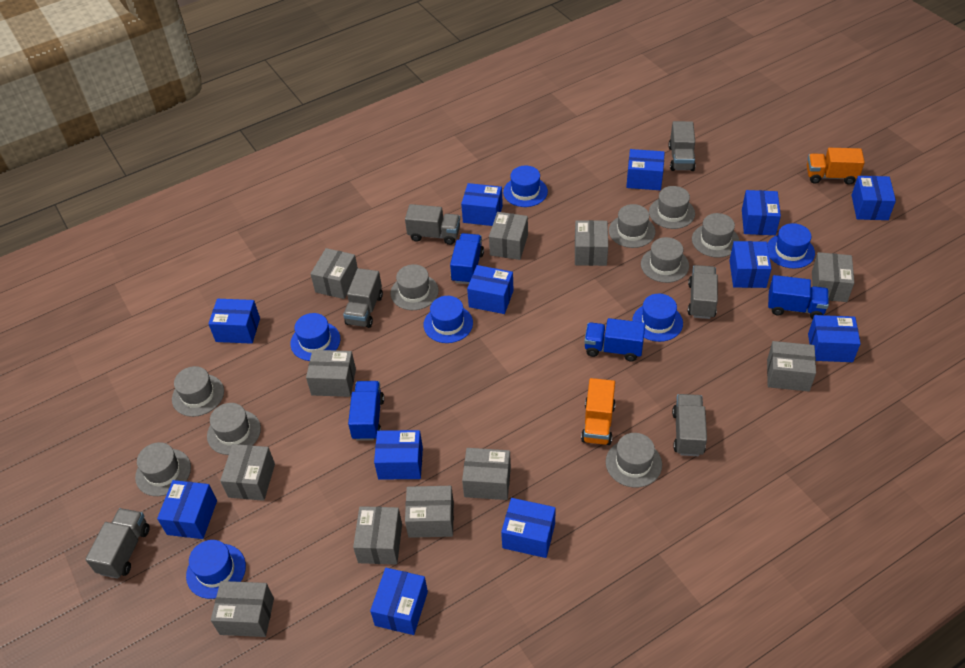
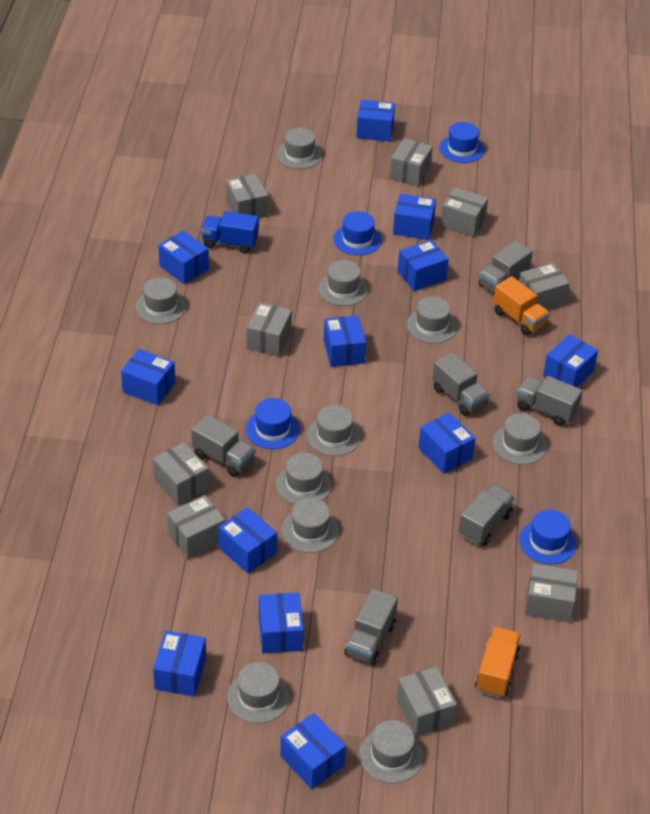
blue hat: [186,540,246,599] [290,313,340,361] [424,296,473,343] [503,166,548,207] [632,294,683,342] [767,223,815,268] = 6 -> [246,398,300,449] [334,211,382,255] [440,122,485,163] [519,509,577,564] = 4
blue truck: [348,381,384,441] [450,233,484,284] [584,318,645,362] [768,275,829,319] = 4 -> [201,211,259,253] = 1
grey box: [211,581,274,637] [220,444,275,501] [306,350,356,397] [311,248,358,299] [353,506,402,565] [405,486,454,538] [462,448,511,500] [489,212,528,260] [575,220,608,266] [767,341,816,391] [812,252,854,302] = 11 -> [153,442,209,506] [167,495,225,559] [226,174,268,218] [246,302,292,357] [390,138,433,187] [396,666,457,737] [440,187,488,237] [519,263,570,310] [525,564,578,623] = 9
grey hat: [135,442,191,496] [172,366,224,417] [207,403,261,455] [391,264,439,310] [606,433,662,488] [609,204,656,248] [641,237,689,283] [649,186,695,229] [692,213,739,258] = 9 -> [136,277,186,324] [227,662,290,723] [276,453,332,504] [277,128,322,169] [282,498,339,553] [307,405,361,456] [318,260,368,306] [359,720,423,783] [407,296,457,344] [493,413,547,465] = 10

